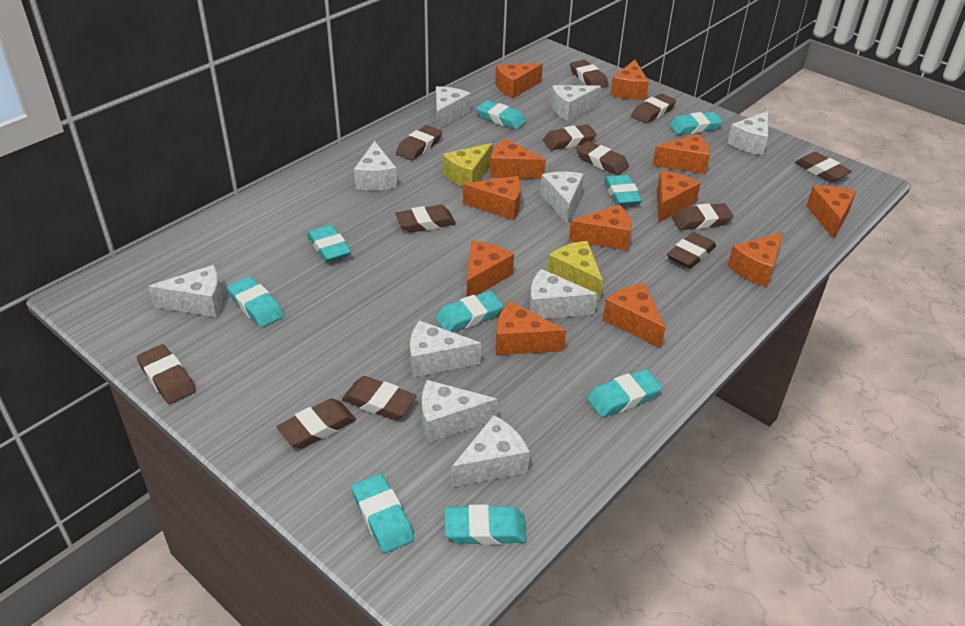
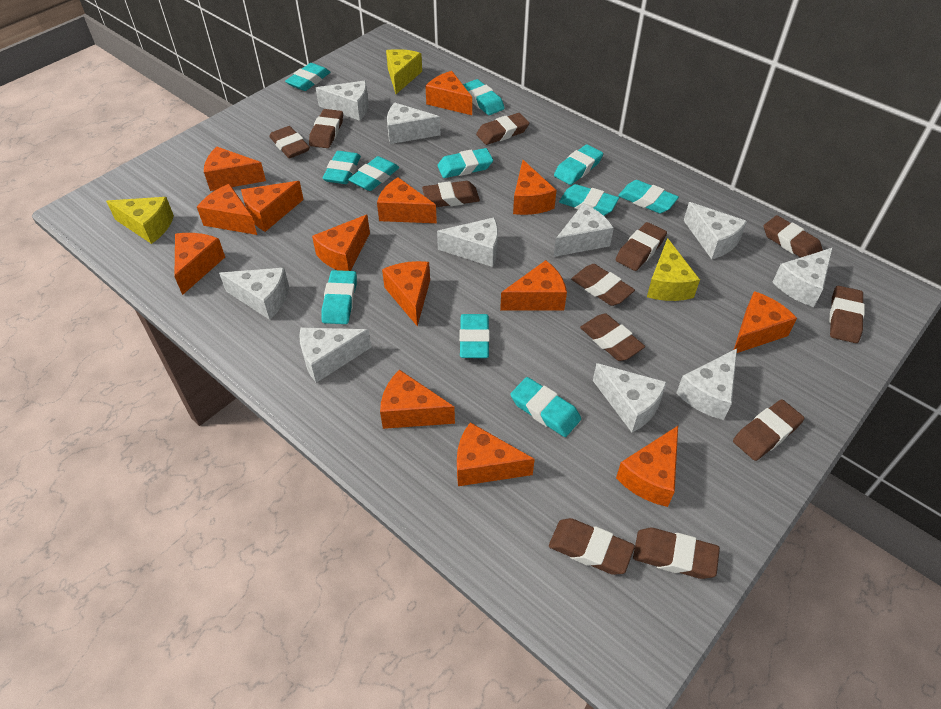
orange cheese: [463,176,521,220] [467,241,514,297] [490,139,546,179] [495,63,543,99] [496,301,566,355] [569,205,632,251] [603,284,665,348] [610,60,649,100] [652,134,710,174] [657,171,701,222] [728,232,784,287] [806,186,856,239] = 12 -> [174,233,225,295] [197,184,257,235] [204,147,266,191] [241,181,304,232] [312,215,370,271] [377,177,437,223] [380,370,455,429] [382,261,430,326] [425,71,472,115] [457,422,535,486] [500,260,567,311] [513,160,556,215] [616,426,678,507] [734,291,797,353] = 14
turquoise eraser: [227,276,284,328] [307,225,351,262] [351,474,414,553] [435,291,503,332] [445,504,527,545] [476,100,527,130] [587,369,662,417] [604,175,642,206] [669,112,723,135] = 9 -> [285,63,330,91] [321,270,357,324] [323,151,361,184] [348,156,399,191] [437,148,493,178] [459,314,490,358] [463,79,505,115] [510,377,581,437] [554,144,603,185] [559,184,619,216] [618,180,679,213] = 11
yellow cheese: [443,143,493,187] [547,241,603,301] = 2 -> [106,197,174,244] [386,49,422,94] [647,238,700,301] = 3

